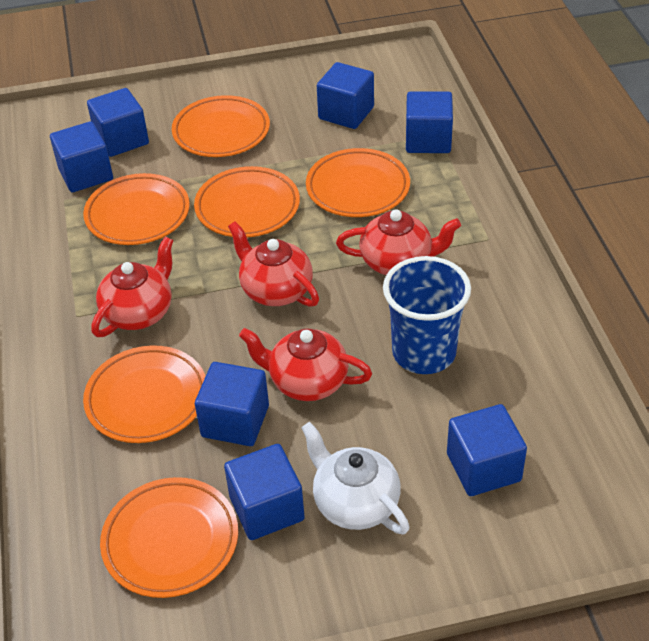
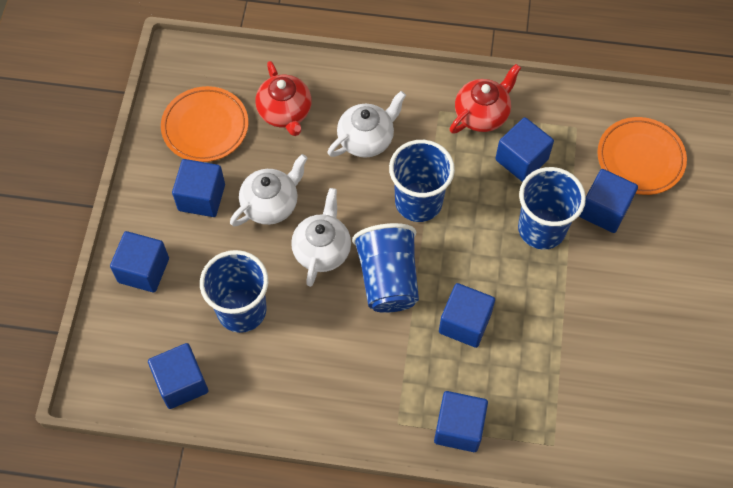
blue cup: [383,256,471,374] = 1 -> [200,250,268,333] [352,223,419,313] [389,140,455,222] [518,167,586,250] = 4
orange plate: [83,173,190,245] [83,345,206,443] [100,477,238,598] [172,95,270,157] [194,166,300,237] [306,148,410,217] = 6 -> [161,86,248,162] [597,117,687,195] = 2
red teapot: [91,237,174,337] [228,221,319,307] [239,328,372,401] [336,209,461,275] = 4 -> [255,61,312,136] [450,64,521,134] = 2
white teapot: [301,422,409,534] = 1 -> [230,154,308,226] [291,188,351,287] [328,91,406,158] = 3

